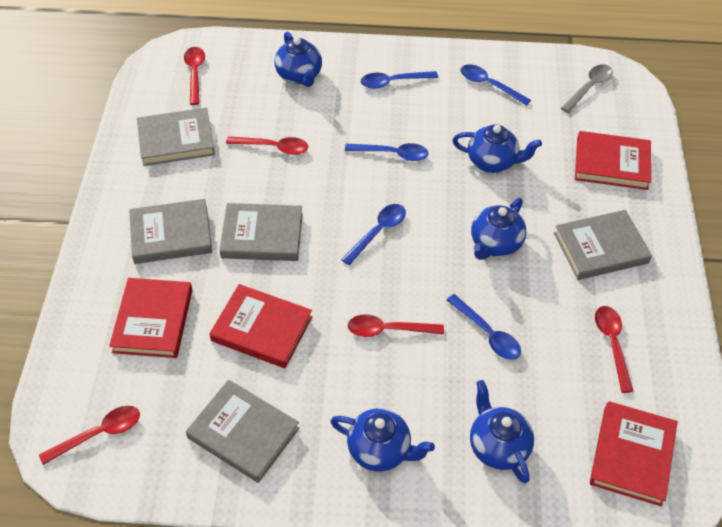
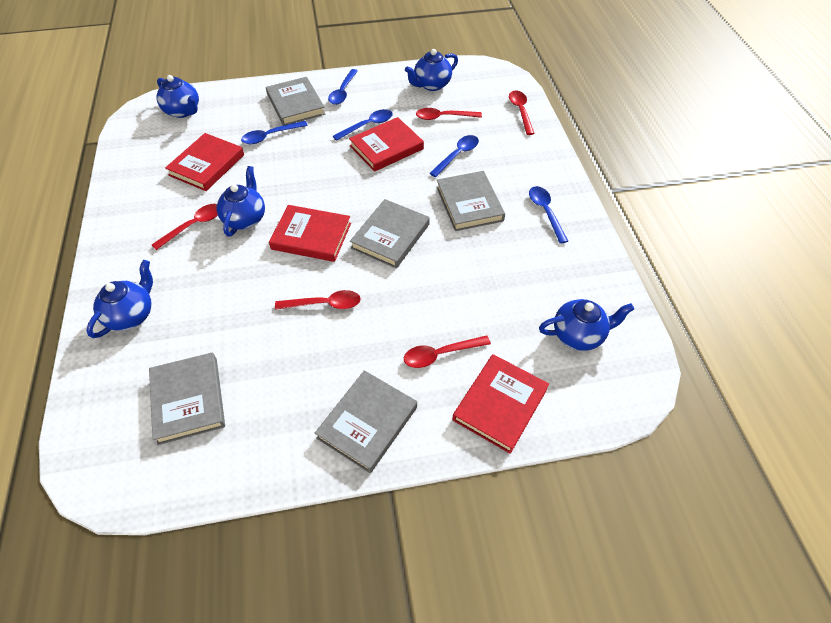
grey spoon: [561,64,613,113] = 1 -> none = 0

